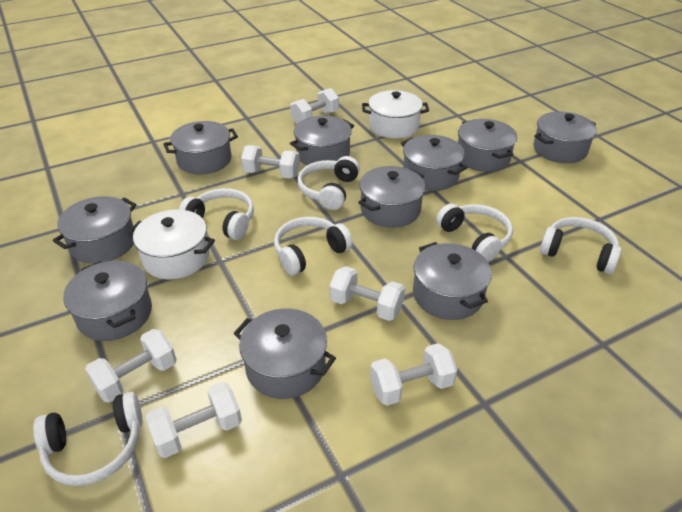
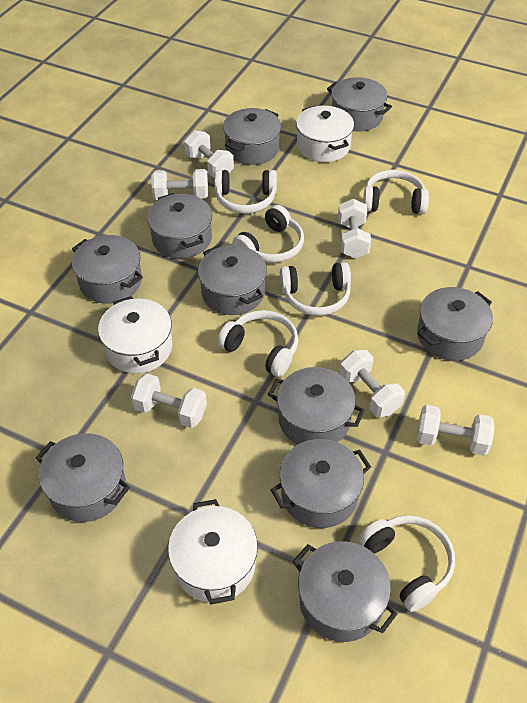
white pot: [128,209,215,280] [362,90,429,139] = 2 -> [98,296,172,374] [168,499,258,605] [296,105,354,162] = 3

